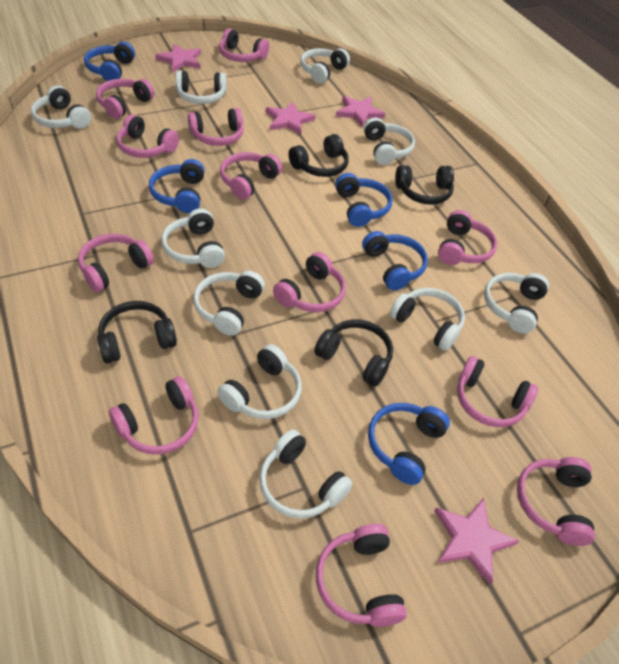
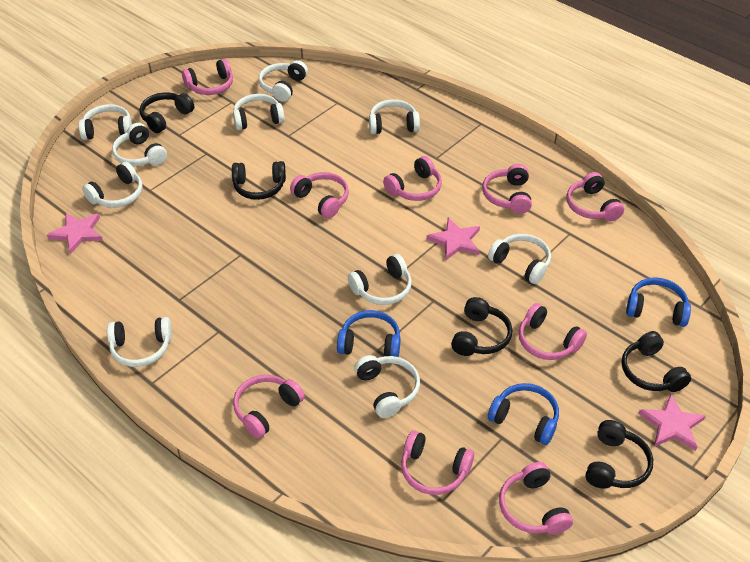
black headphones: [97,301,177,363] [288,134,349,177] [314,319,393,387] [395,165,454,205] = 4 -> [140,92,194,133] [232,161,286,200] [451,297,512,356] [585,420,653,489] [621,331,691,392] = 5
blue headphones: [84,42,135,81] [149,159,205,213] [335,173,393,227] [362,231,428,291] [368,403,450,485] = 5 -> [337,310,401,357] [488,383,559,445] [626,277,691,327] = 3
pink headphones: [78,234,154,292] [96,79,154,119] [109,376,199,455] [116,114,179,158] [188,108,244,146] [219,28,269,62] [220,152,282,200] [273,252,346,312] [316,524,407,627] [438,210,497,265] [457,356,538,427] [517,457,595,546] = 12 -> [182,59,233,95] [233,375,305,439] [290,172,349,219] [383,156,442,201] [401,430,474,495] [482,164,532,214] [499,462,573,535] [519,303,587,360] [566,172,624,221] = 9
pink star: [155,44,201,72] [266,102,316,135] [336,96,385,127] [434,498,519,585] = 4 -> [47,212,103,254] [426,218,480,260] [638,394,706,451] = 3

